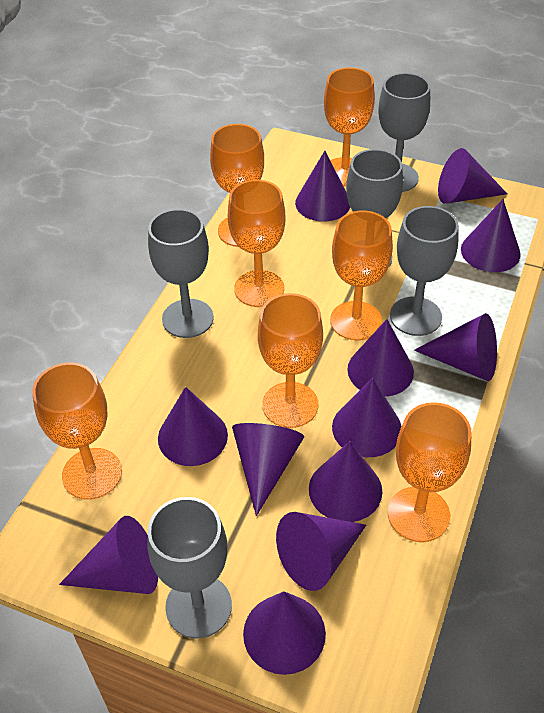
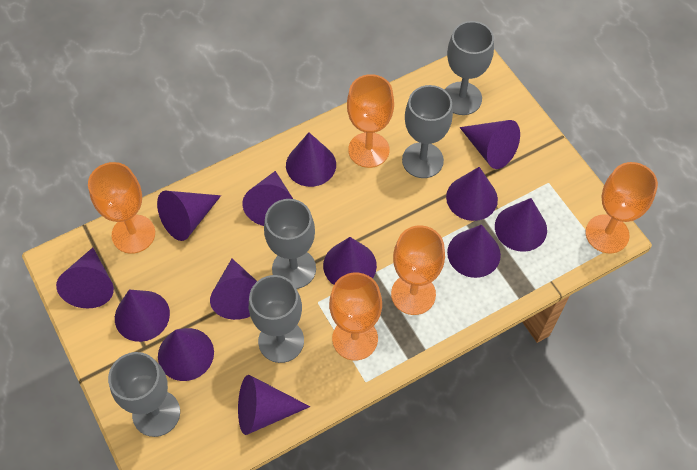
orange goblet: [32,362,122,500] [210,124,264,247] [228,180,286,307] [258,293,323,428] [324,67,375,186] [330,211,393,340] [388,402,472,542] = 7 -> [88,162,155,254] [329,273,382,360] [347,74,394,168] [391,225,445,315] [585,162,658,253] = 5
purple cone: [59,516,158,594] [158,387,228,466] [232,423,304,516] [243,591,326,675] [276,512,366,591] [295,151,350,222] [309,441,382,522] [332,378,402,457] [347,319,414,397] [414,313,497,381] [438,148,507,204] [461,199,521,272] = 12 -> [56,248,114,308] [115,289,170,342] [157,191,221,241] [158,328,214,381] [210,258,257,320] [238,375,310,435] [242,171,293,226] [286,132,336,187] [323,237,377,285] [446,167,498,221] [447,224,501,278] [459,120,520,169] [495,198,547,252] = 13

